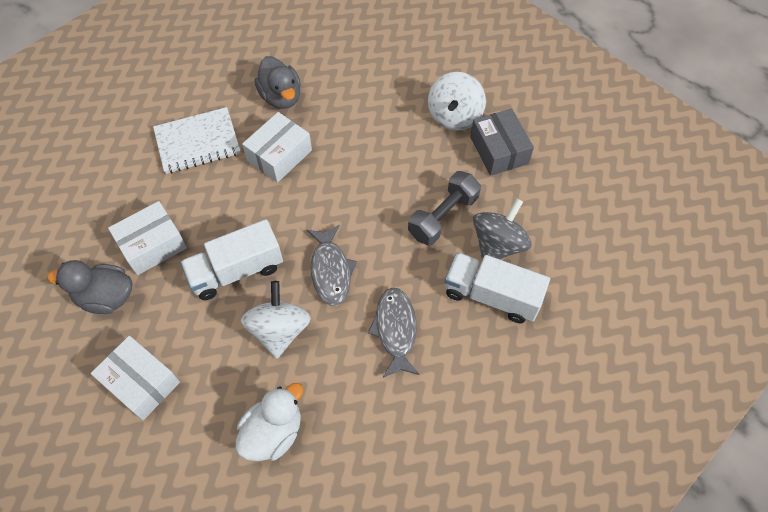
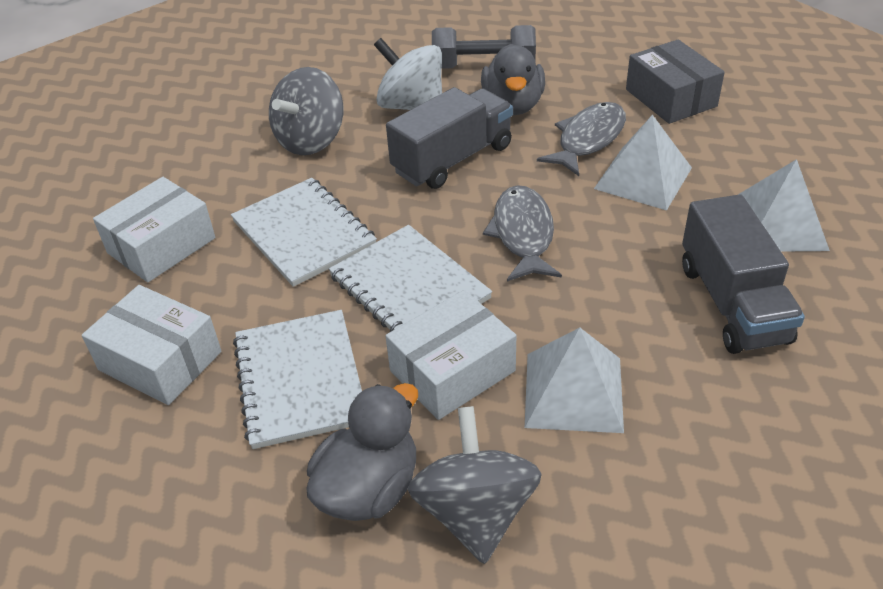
grey spinning top: [473,198,532,260] = 1 -> [269,67,343,155] [408,406,542,564] = 2
grey truck: none = 0 -> [386,87,513,189] [682,194,805,354] = 2
white duck: [235,383,303,461] = 1 -> none = 0
white notebook: [153,107,241,174] = 1 -> [231,178,377,287] [233,310,362,449] [329,225,492,332] = 3
white pyramid: none = 0 -> [525,328,624,433] [594,115,692,210] [738,159,830,252] = 3
white spinning top: [241,281,311,359] [428,72,486,131] = 2 -> [374,38,442,110] = 1
white truck: [180,219,283,300] [445,253,550,323] = 2 -> none = 0

